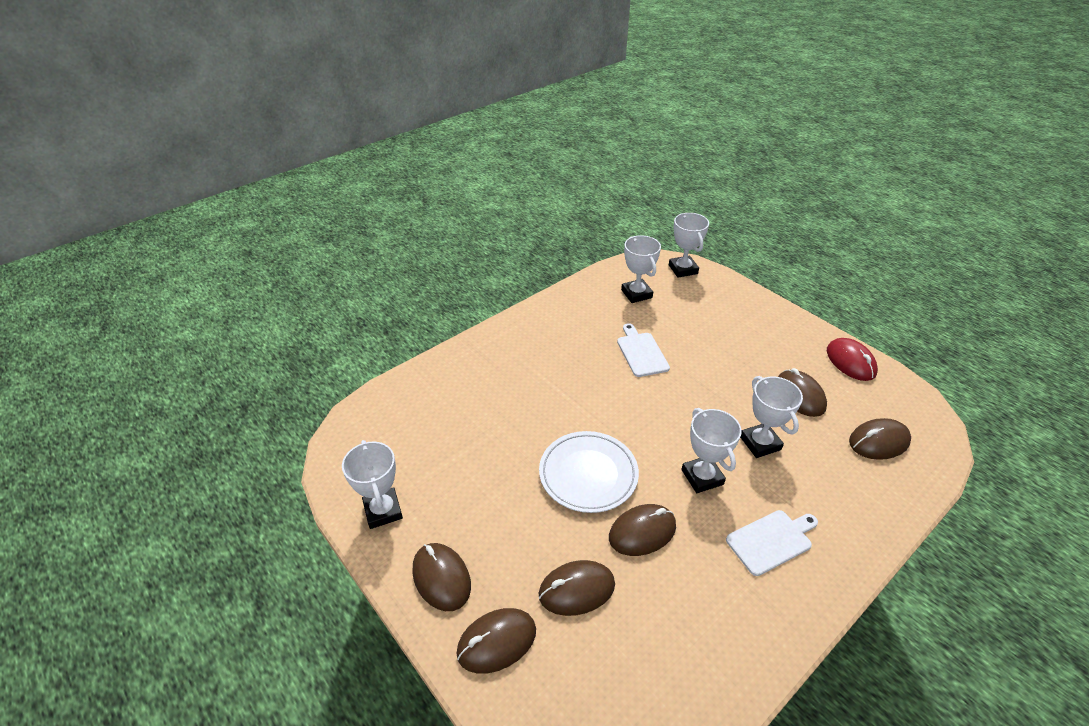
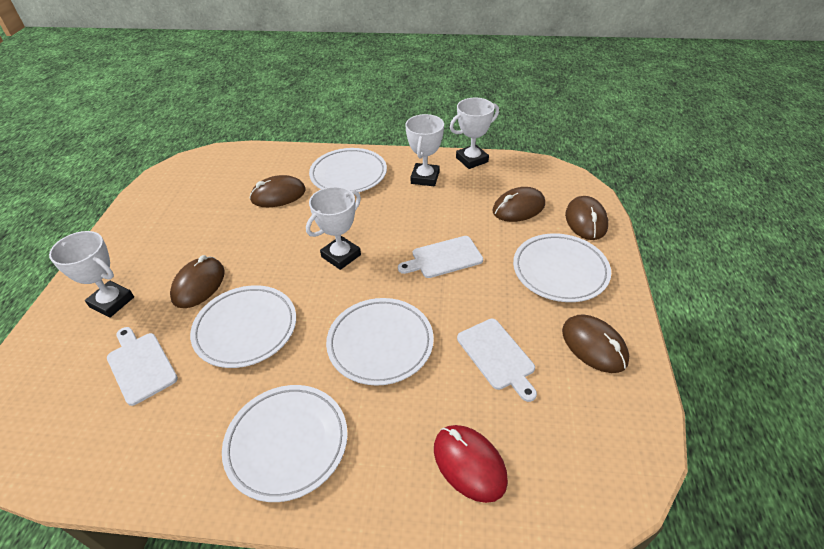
brown mouse: [412,543,471,611] [456,608,536,674] [539,560,615,616] [609,504,676,556] [778,368,827,417] [849,418,911,460] = 6 -> [170,255,225,308] [250,175,306,207] [493,187,545,222] [562,314,629,373] [565,196,608,240] = 5
white cutting board: [617,323,670,377] [726,510,818,576] = 2 -> [107,327,178,406] [398,236,483,278] [457,319,537,402] = 3
white plate: [539,431,639,513] = 1 -> [190,285,296,368] [222,385,348,502] [309,148,387,192] [326,298,434,386] [513,233,611,302] = 5
white trophy: [342,440,403,529] [621,235,661,303] [669,213,709,278] [681,408,742,493] [740,376,803,458] = 5 -> [49,231,134,318] [306,187,361,270] [405,114,444,186] [450,98,499,169] = 4

